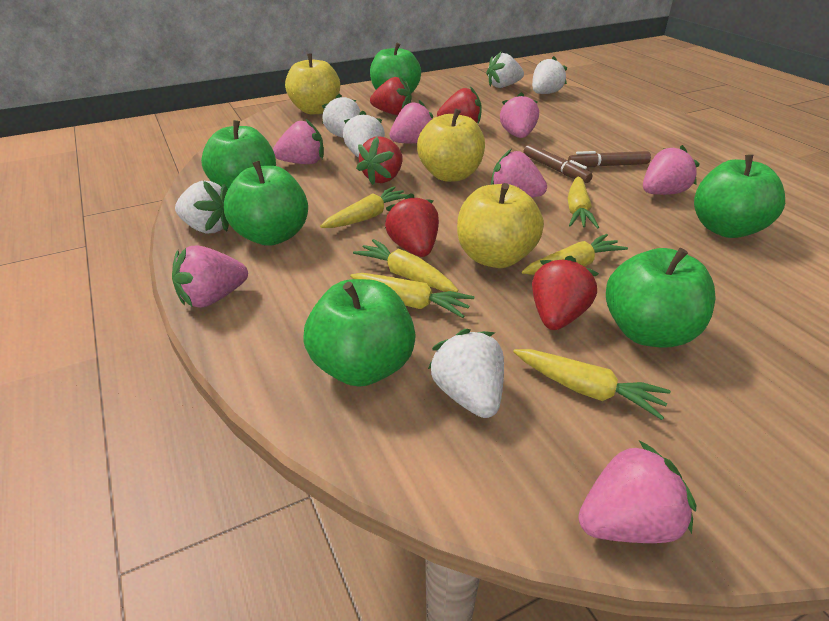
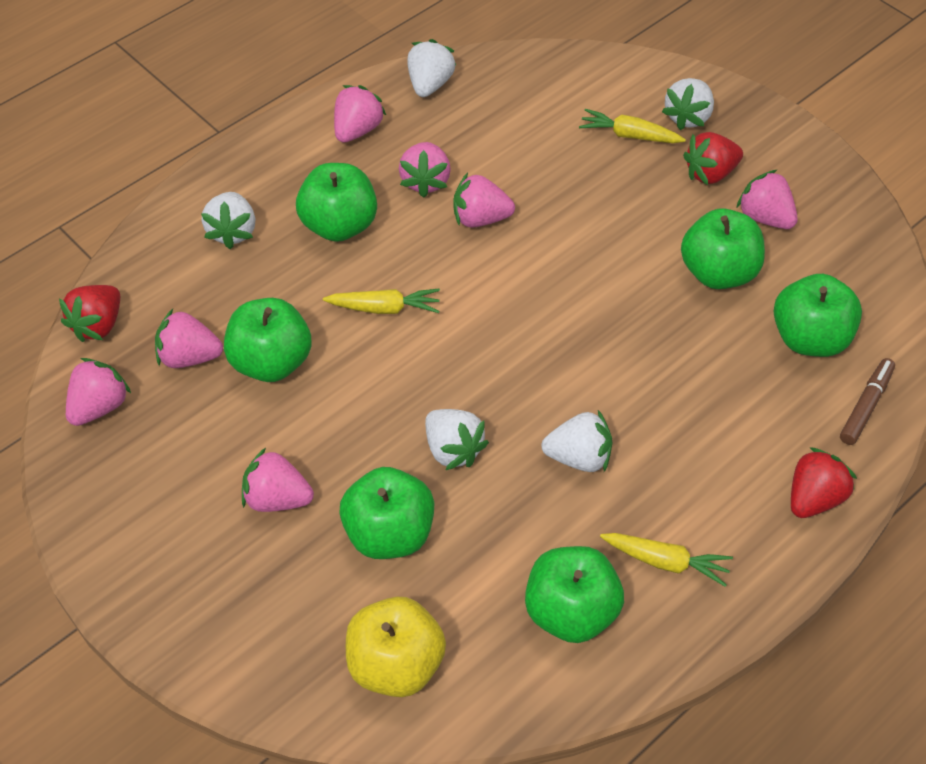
brown marker: [524,144,593,183] [568,151,651,167] = 2 -> [840,358,895,445] = 1
red strawberry: [356,136,403,185] [370,76,412,115] [385,193,439,257] [437,86,482,124] [532,256,599,330] = 5 -> [59,285,120,342] [683,132,743,185] [791,447,857,518] = 3
white strawberry: [175,181,229,233] [322,94,360,138] [343,110,385,158] [428,329,504,418] [486,52,524,88] [532,56,567,94] = 6 -> [201,192,256,249] [407,39,456,97] [425,409,489,470] [542,410,612,472] [662,78,714,130] = 5
yellow apple: [285,54,340,115] [417,108,485,182] [457,183,544,268] = 3 -> [346,597,446,697] = 1
yellow carrot: [320,186,409,228] [350,273,474,318] [353,239,458,292] [513,349,671,420] [522,234,628,275] [567,177,599,229] = 6 -> [323,289,440,314] [579,109,686,143] [600,533,733,587] = 3

